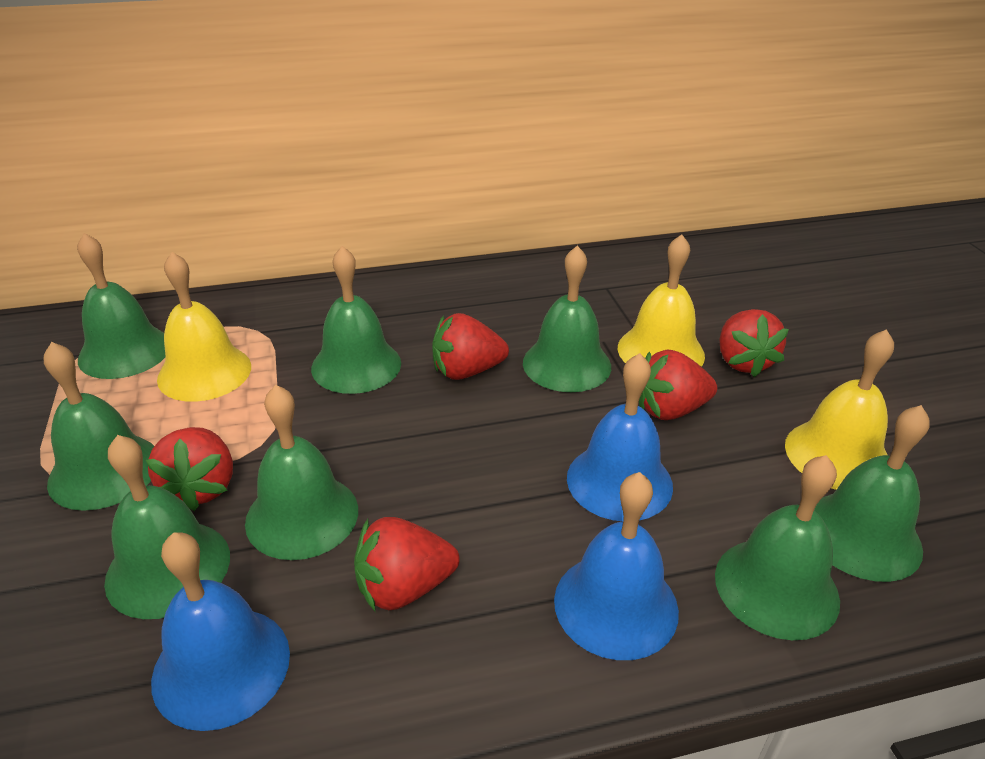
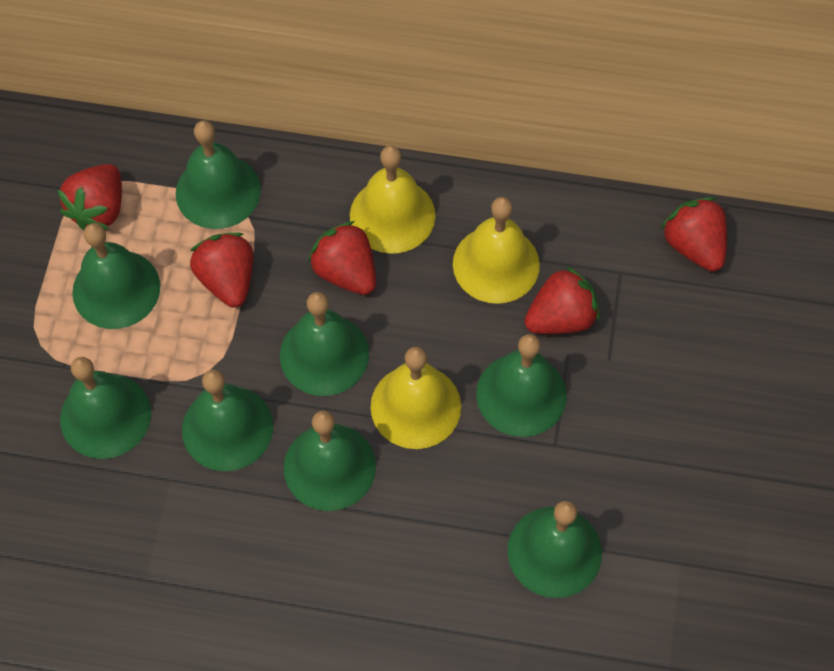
blue bell: [151,532,290,731] [554,472,679,660] [567,353,673,521] = 3 -> none = 0

